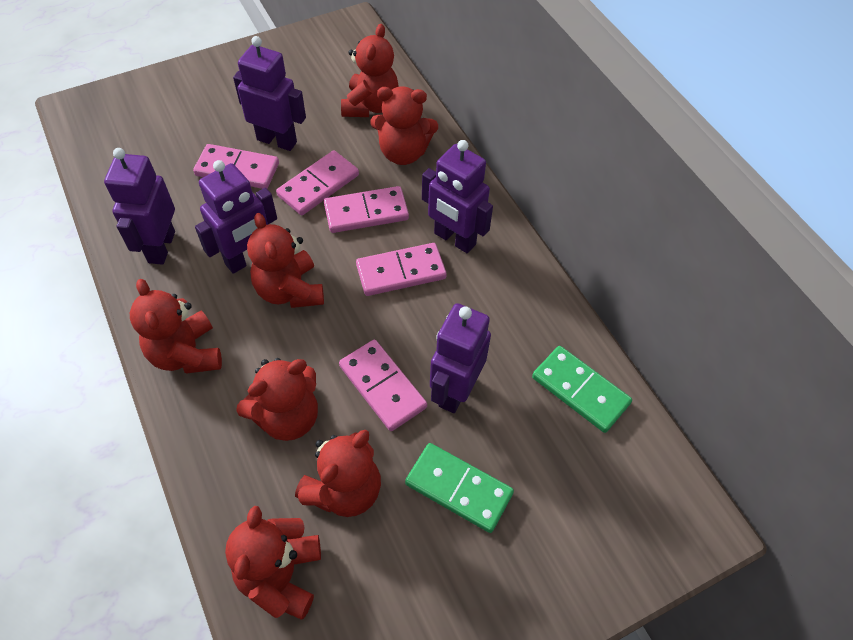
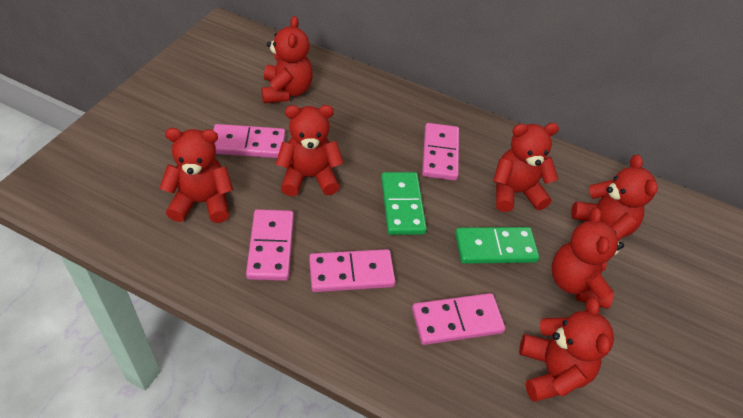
purple robot: [104,148,175,265] [195,160,277,274] [233,36,306,151] [422,140,493,253] [430,303,491,413] = 5 -> none = 0

